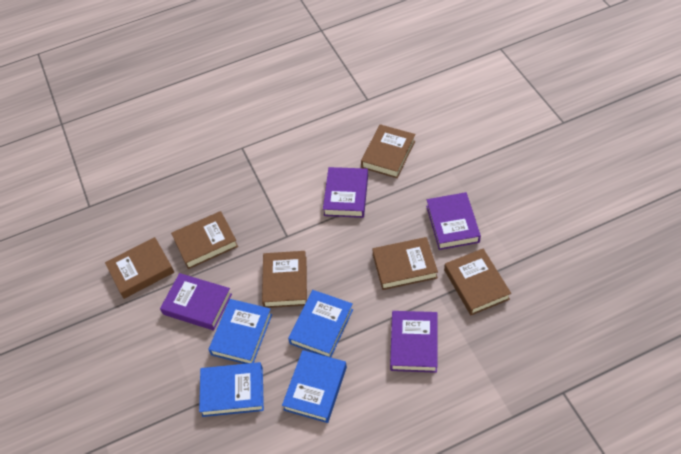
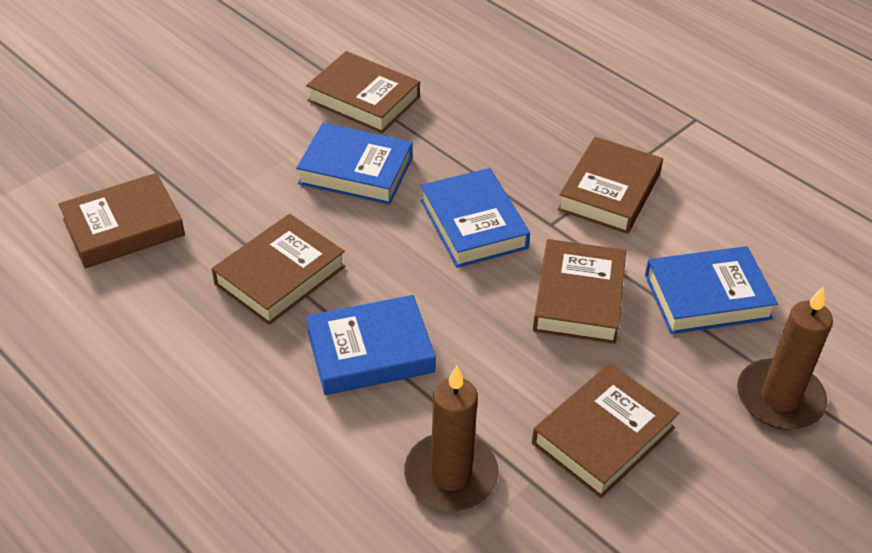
brown candle: none = 0 -> [404,366,499,511] [737,286,833,430] = 2
purple book: [160,273,232,330] [323,167,368,218] [390,311,438,373] [426,192,481,250] = 4 -> none = 0

